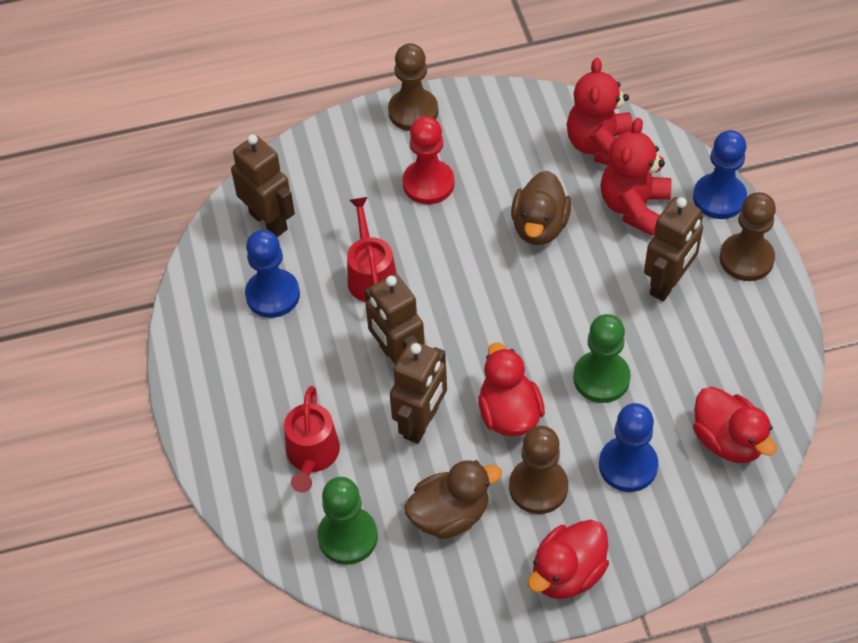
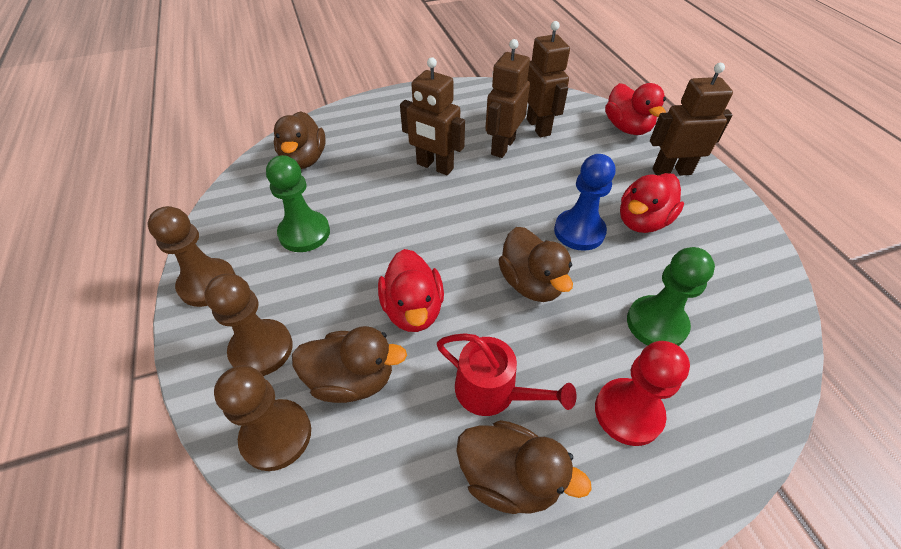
blue pawn: [245,230,300,318] [599,403,658,492] [693,130,747,219] = 3 -> [554,154,615,251] = 1
brown duck: [404,460,502,539] [511,171,571,245] = 2 -> [274,111,326,169] [292,326,407,403] [456,420,592,514] [498,227,573,302] = 4
red teddy bear: [567,58,633,165] [601,118,672,236] = 2 -> none = 0
red watering can: [284,386,340,493] [347,197,397,302] = 2 -> [437,333,576,416] = 1

